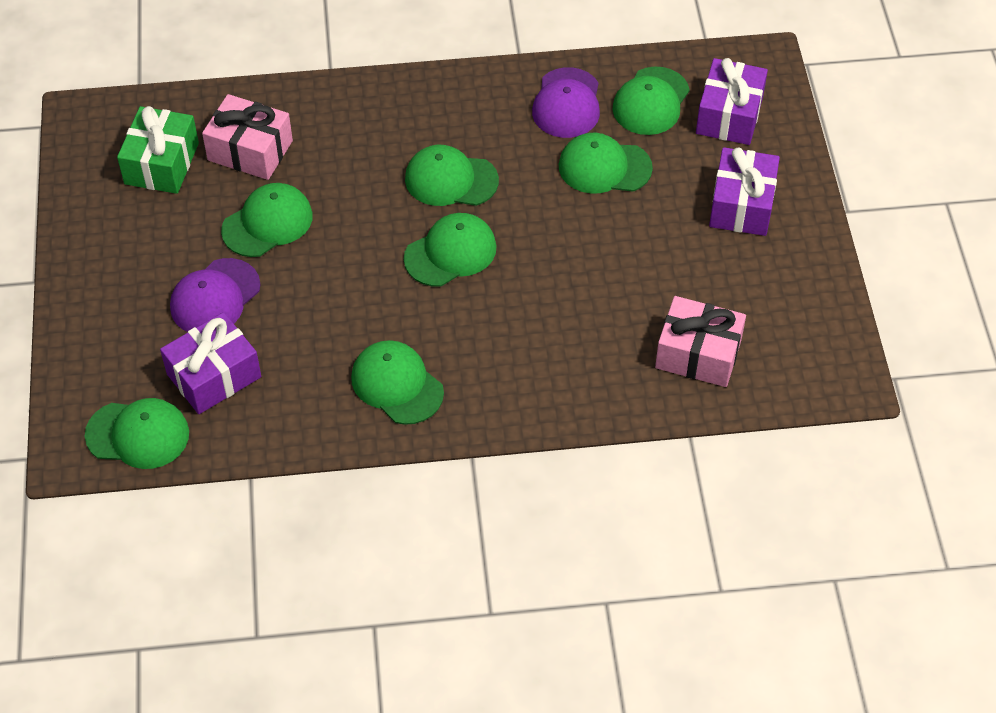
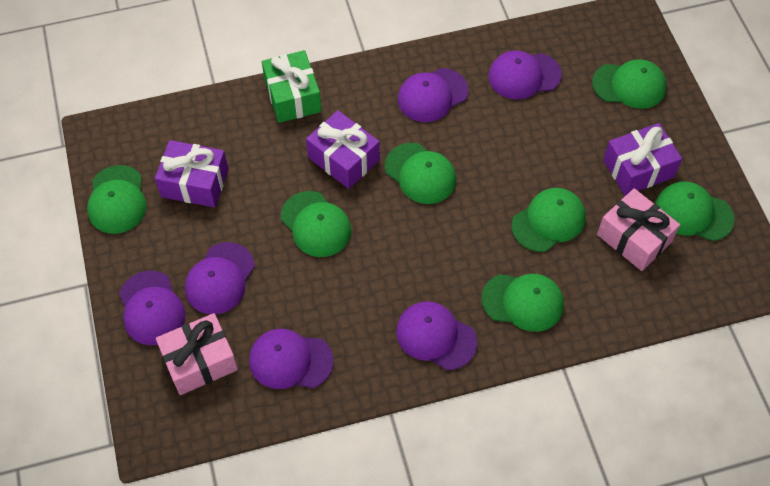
purple cap: [170,258,260,332] [532,67,600,138] = 2 -> [119,271,186,345] [185,242,255,314] [249,329,333,389] [396,301,477,370] [398,68,469,122] [488,50,562,99] = 6

